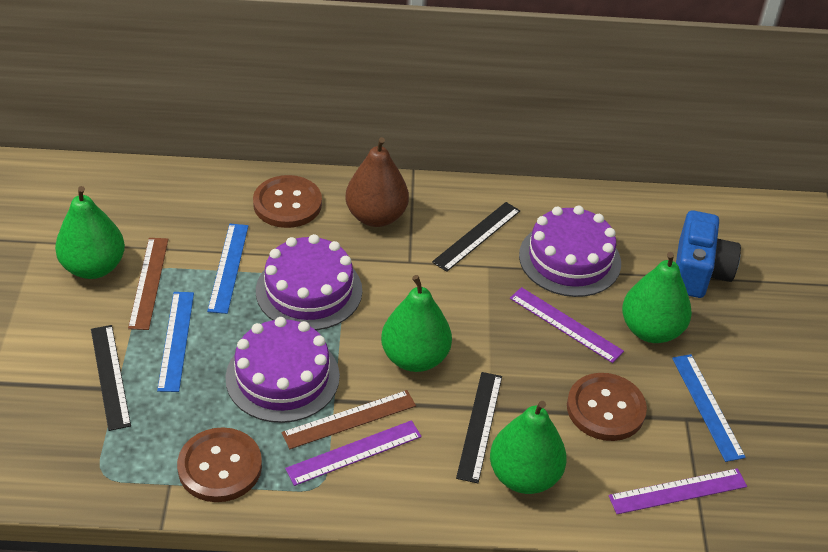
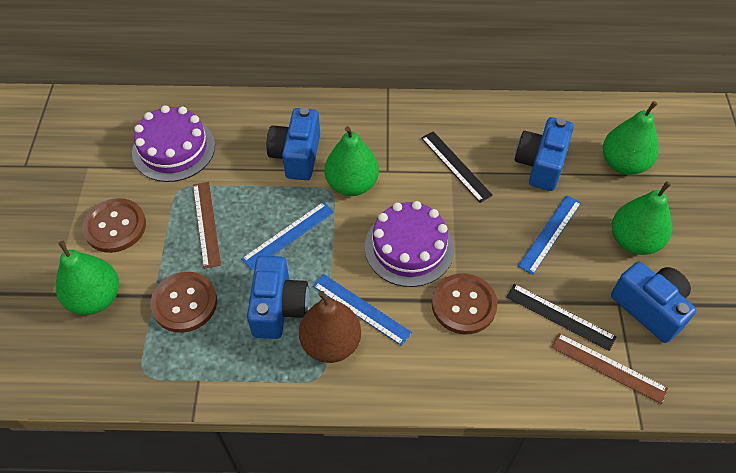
black ruler: [91,325,131,431] [432,202,520,272] [456,372,502,483] = 3 -> [421,131,493,203] [506,284,616,351] = 2
blue camera: [676,210,741,298] = 1 -> [247,256,309,339] [266,107,320,180] [515,117,574,191] [611,262,696,343] = 4
purple cake: [225,317,340,423] [256,234,362,330] [519,206,621,297] = 3 -> [132,105,215,182] [365,201,454,287] = 2
purple ruler: [285,420,422,486] [510,287,624,363] [608,468,747,514] = 3 -> none = 0

